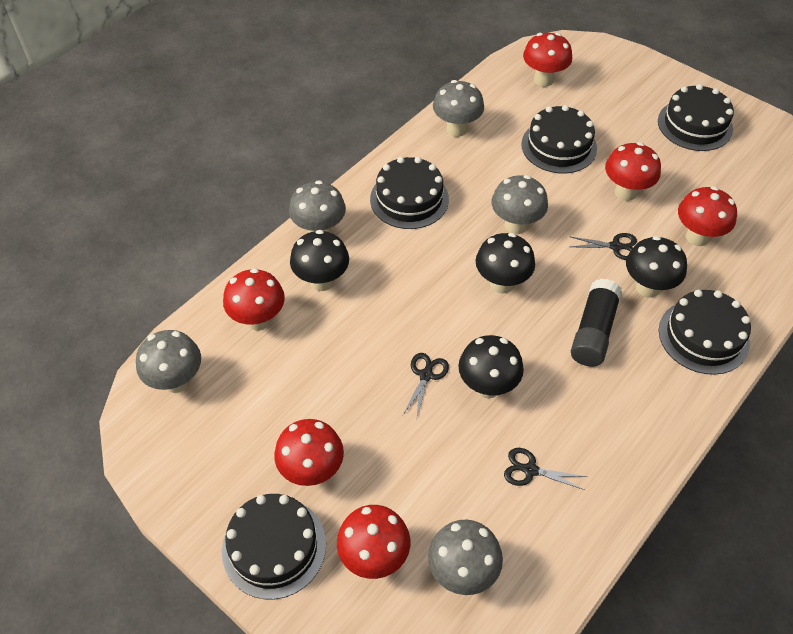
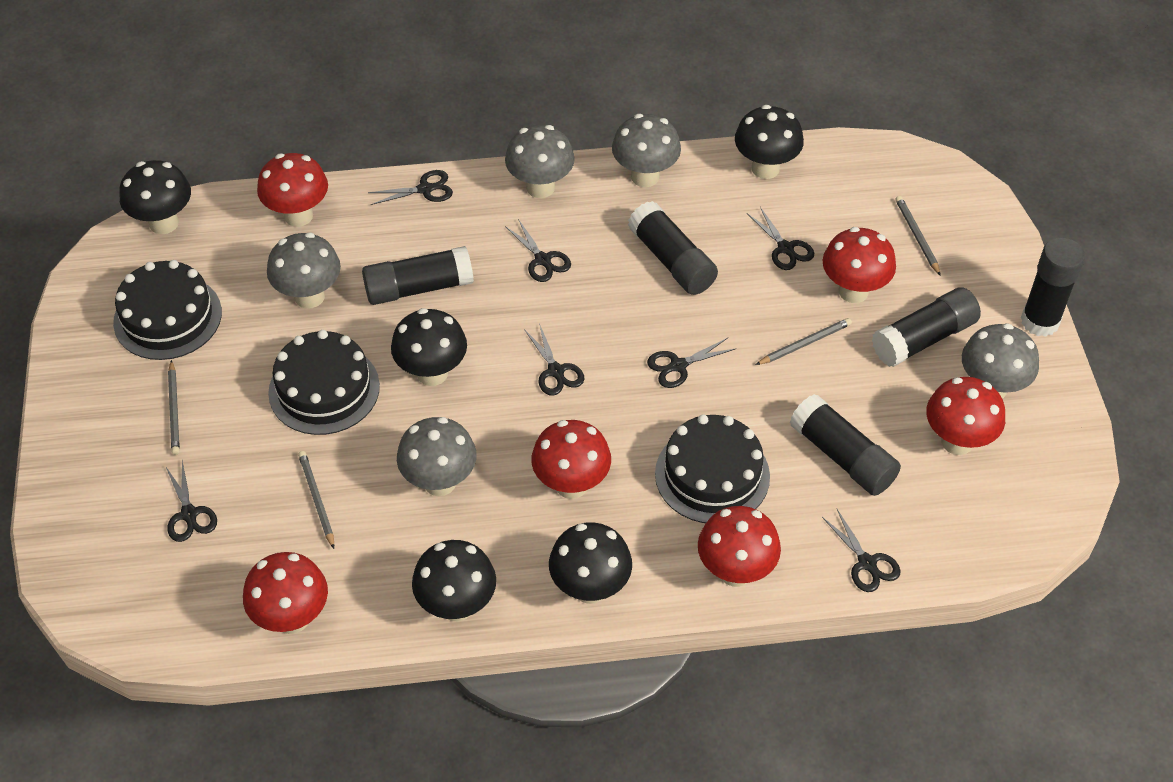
black cake: [222,494,326,599] [370,157,449,229] [521,105,597,173] [658,84,734,151] [659,290,751,375] = 5 -> [113,260,222,360] [268,330,380,435] [655,414,770,523] = 3
black glue stick: [571,278,622,366] = 1 -> [362,246,474,305] [628,201,718,295] [790,394,901,496] [872,287,981,367] [1021,237,1085,337] = 5
black mushroom: [290,230,349,291] [458,335,524,398] [476,233,535,294] [626,236,687,298] = 4 -> [119,160,191,234] [391,308,467,386] [412,540,496,621] [549,522,632,604] [735,105,804,179] = 5
black scissors: [403,353,449,417] [504,448,587,490] [571,233,637,260] = 3 -> [166,461,217,542] [368,170,453,205] [505,219,571,282] [524,323,584,395] [647,338,735,388] [747,207,814,270] [822,509,901,592] = 7
grey pencil: none = 0 -> [168,360,180,455] [298,451,334,549] [756,318,852,365] [895,196,941,276] = 4

